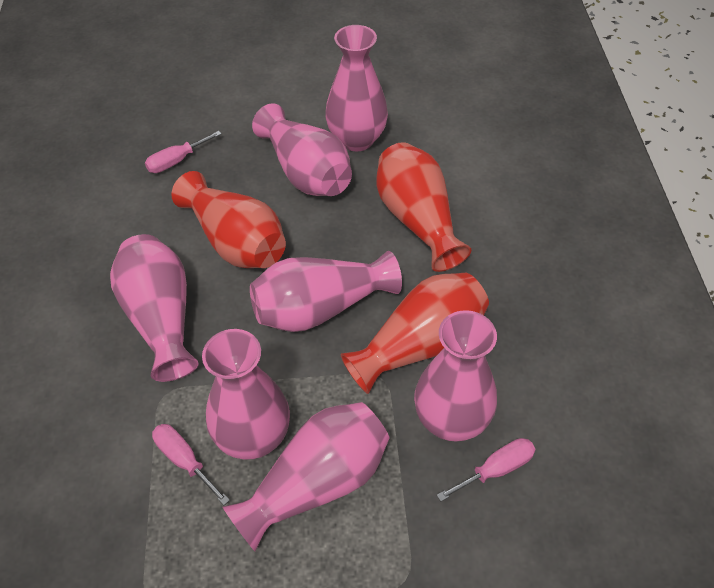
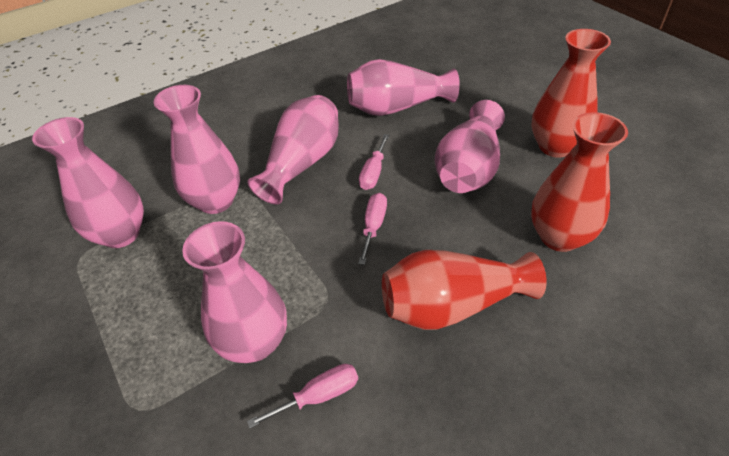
pink vase: [110,234,199,382] [202,329,290,460] [223,402,389,551] [250,251,402,332] [252,104,352,196] [325,25,388,151] [414,310,497,441] = 7 -> [32,117,144,248] [154,85,240,214] [182,221,287,363] [248,95,339,205] [347,59,460,116] [434,100,505,193] = 6

